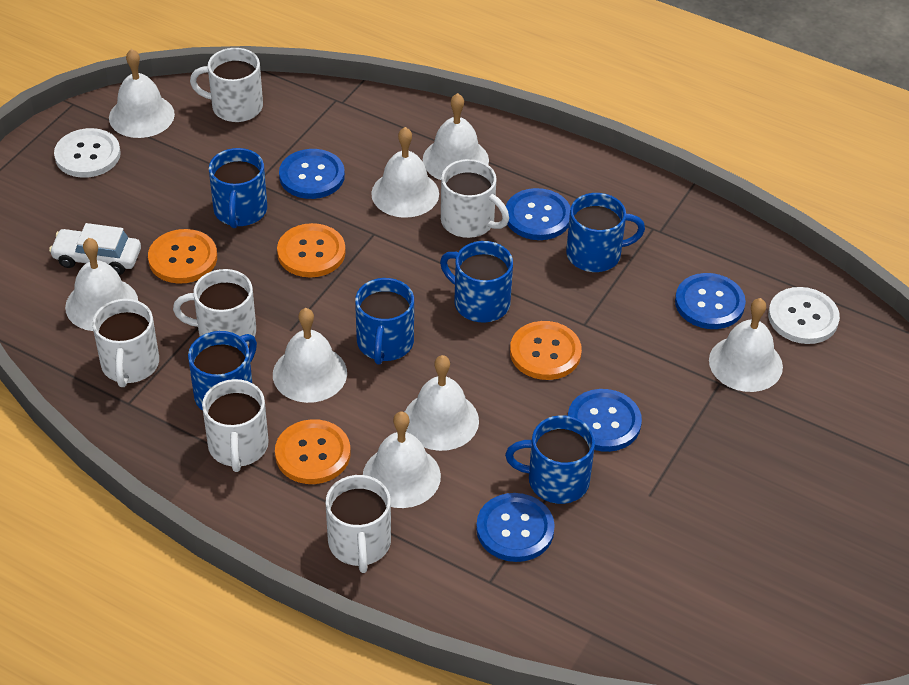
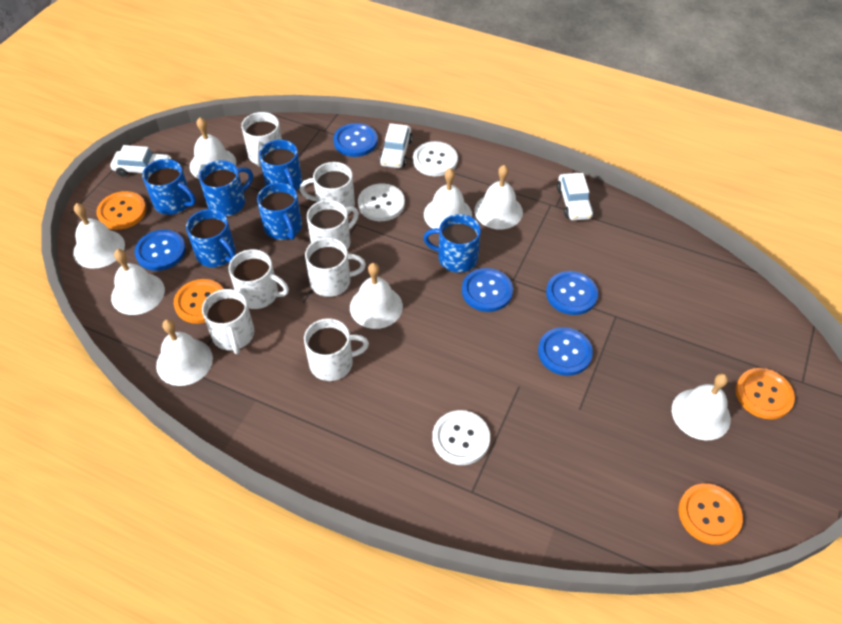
white button: [54,128,121,178] [768,287,840,344] = 2 -> [358,183,405,221] [413,141,458,176] [432,410,490,465] = 3
white car: [49,223,141,275] = 1 -> [110,145,172,177] [379,123,413,168] [557,173,593,220] = 3
white mug: [92,299,159,387] [173,269,256,345] [190,48,263,122] [202,379,269,472] [326,475,391,573] [441,159,509,238] = 6 -> [202,289,254,354] [228,249,289,309] [241,112,282,167] [300,162,355,214] [304,318,369,381] [305,238,366,297] [307,200,359,250] = 7

